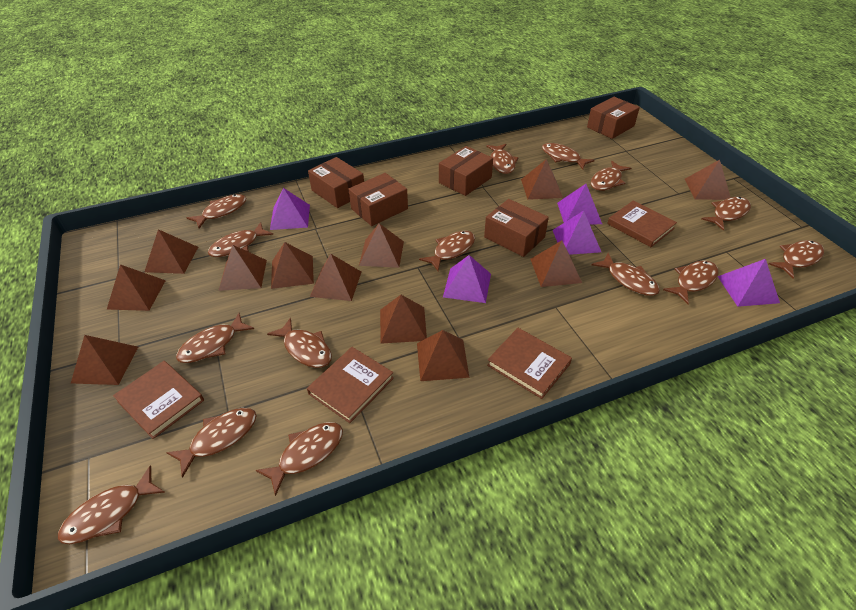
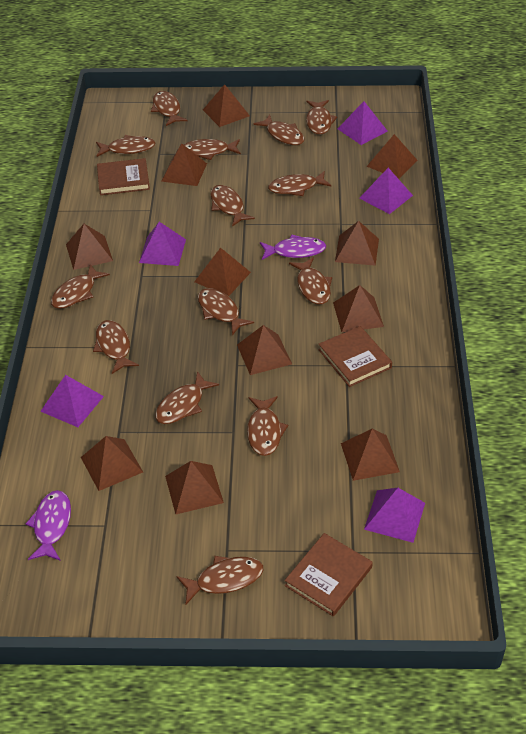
brown book: [113,361,204,439] [307,347,394,423] [487,328,572,399] [607,200,677,247] = 4 -> [97,158,150,195] [285,533,373,617] [318,326,392,387] = 3
brown box: [308,157,364,208] [348,173,408,226] [439,146,493,196] [484,199,549,257] [587,97,640,139] = 5 -> none = 0
brown fish: [58,466,165,544] [166,408,256,478] [176,313,254,363] [187,194,246,228] [208,222,273,257] [255,422,343,496] [267,317,332,368] [419,231,475,271] [486,144,519,174] [542,143,595,169] [591,161,631,191] [592,253,660,296] [663,260,718,304] [701,197,751,231] [768,240,824,278] = 15 -> [51,264,110,309] [93,320,139,374] [96,135,156,157] [151,91,187,126] [155,371,219,424] [177,556,263,604] [184,139,241,160] [198,288,254,335] [211,185,255,227] [247,396,288,456] [253,115,304,145] [268,171,331,196] [289,257,332,305] [306,100,337,135] = 14
brown pyramid: [71,335,138,385] [107,264,166,311] [145,229,198,274] [219,245,267,291] [271,242,314,289] [310,254,361,301] [359,223,404,268] [380,295,427,344] [417,330,470,381] [521,159,563,200] [530,241,582,287] [685,160,730,200] = 12 -> [66,224,113,270] [81,436,143,491] [161,143,207,186] [165,461,224,514] [194,248,251,296] [203,84,250,127] [237,325,292,375] [333,285,384,332] [335,221,379,266] [341,429,400,481] [366,134,417,179] = 11
purple fish: none = 0 -> [25,490,71,561] [260,235,326,260] = 2

